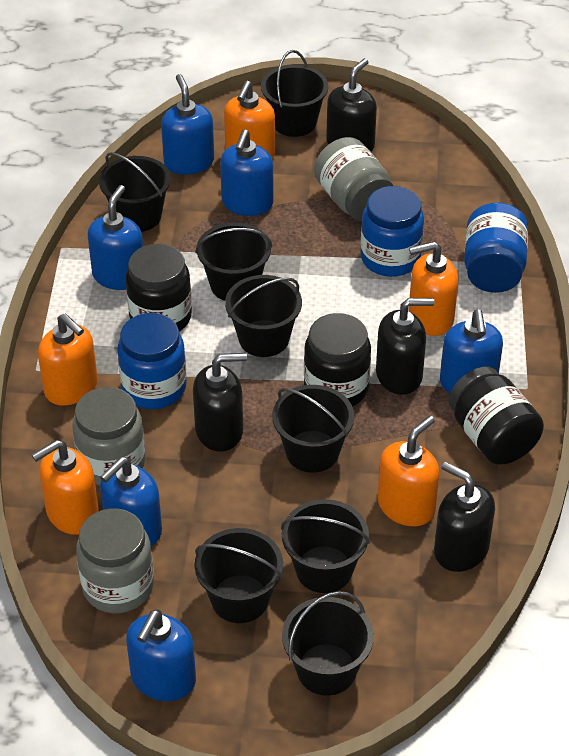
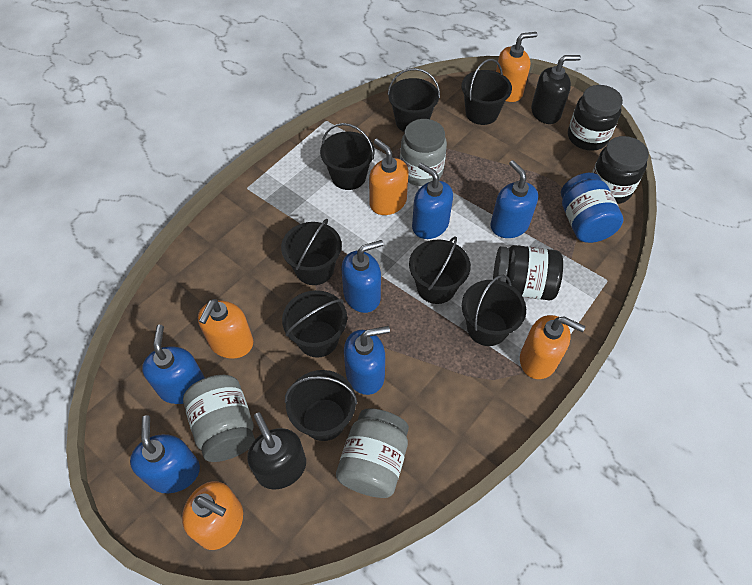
black soap dispenser: [193,353,247,452] [326,58,377,152] [376,298,434,395] [434,462,495,572] = 4 -> [247,412,306,489] [531,55,581,124] = 2
blue jar: [117,313,187,409] [361,186,424,277] [464,203,528,293] = 3 -> [561,173,623,243] = 1

